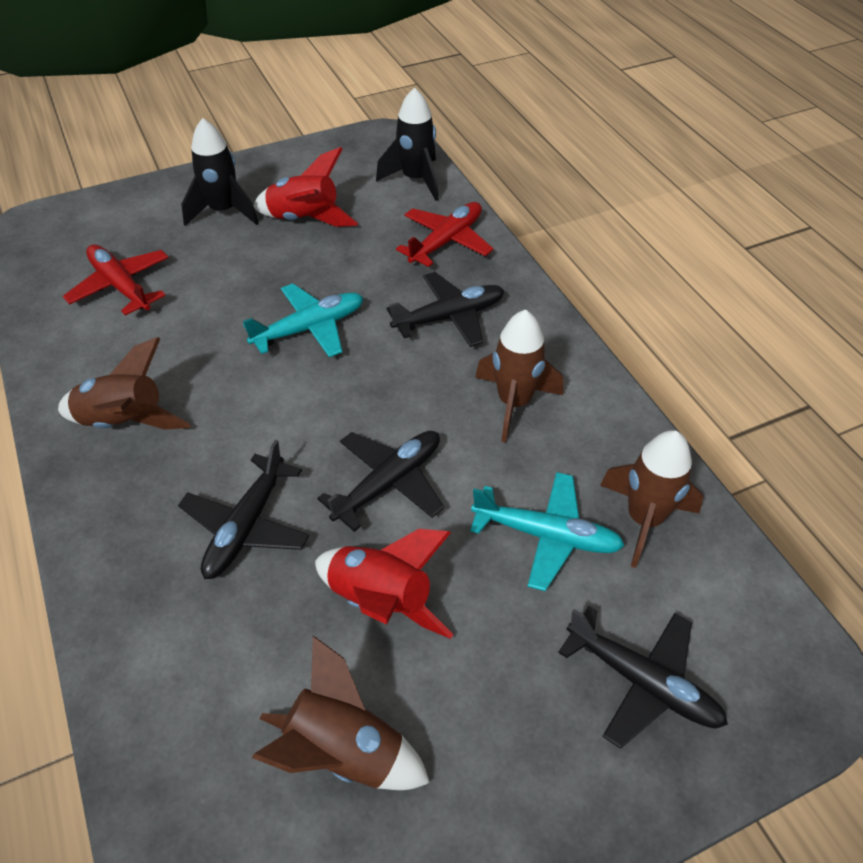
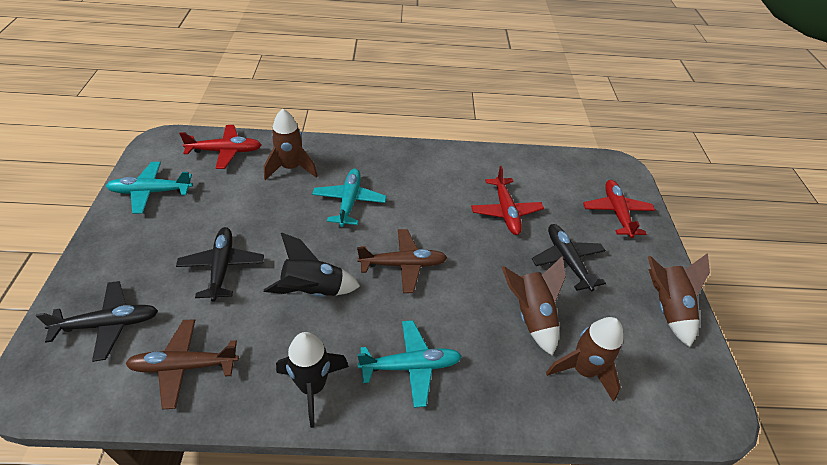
black plane: [178,440,309,579] [317,431,444,532] [387,272,504,347] [558,606,728,749] = 4 -> [36,281,158,362] [176,227,264,302] [532,224,606,291] = 3
brown plane: none = 0 -> [125,319,239,409] [357,229,447,293] = 2
red plane: [63,245,169,315] [396,202,493,267] = 2 -> [179,125,262,169] [471,166,544,235] [583,180,655,238] = 3
red rocket: [254,147,358,227] [315,529,454,639] = 2 -> none = 0
turquoise plane: [243,284,363,357] [470,472,625,591] = 2 -> [106,162,193,214] [312,169,386,227] [357,320,462,408] = 3

